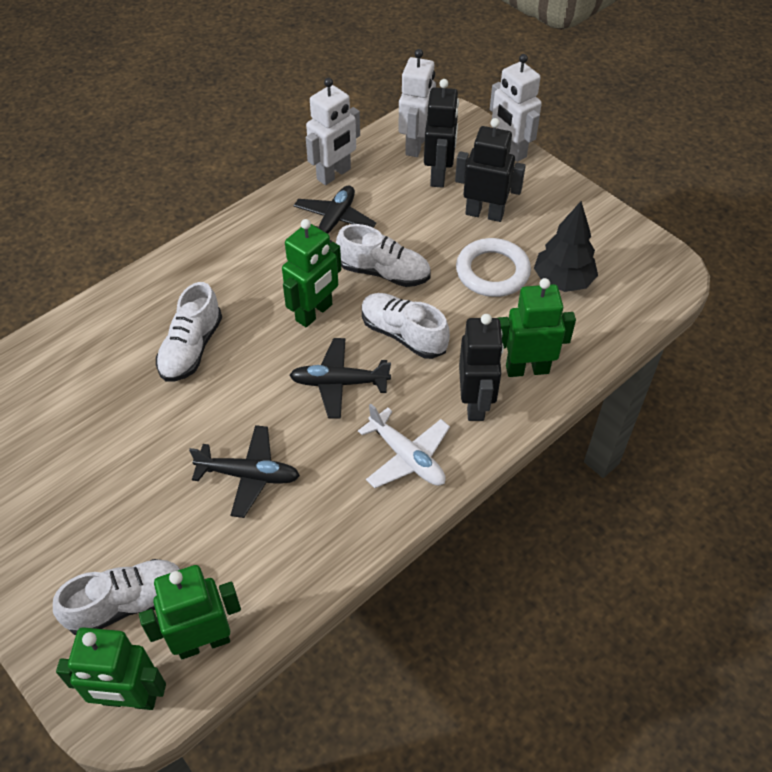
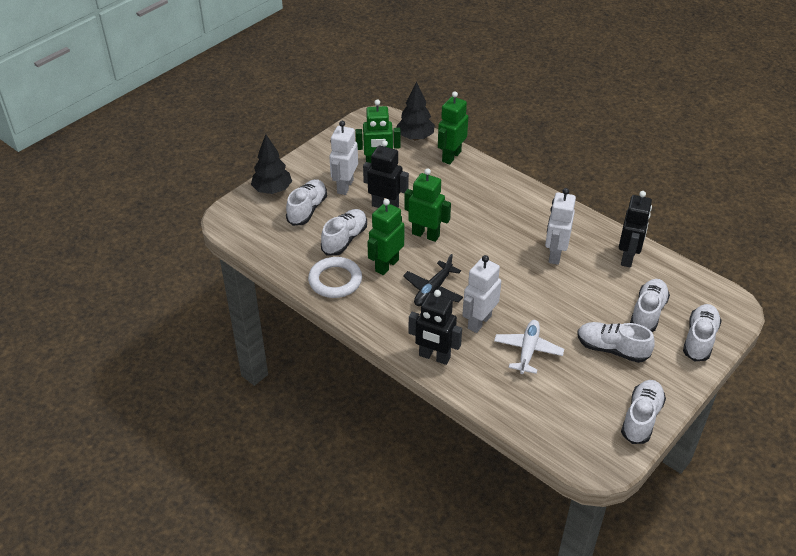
black plane: [189,425,300,518] [289,338,391,419] [293,185,376,243] = 3 -> [403,254,463,306] = 1
black tree: [534,201,598,292] = 1 -> [251,134,292,194] [396,81,435,140] = 2
white shoe: [53,559,181,635] [156,282,222,382] [336,224,431,287] [362,293,450,359] = 4 -> [286,179,327,226] [321,209,367,256] [577,322,655,363] [621,380,666,444] [630,279,670,332] [683,304,722,362] = 6

